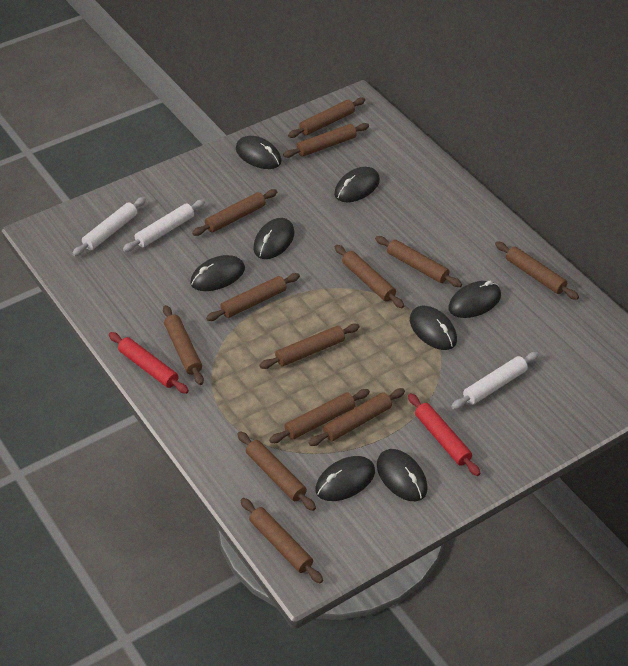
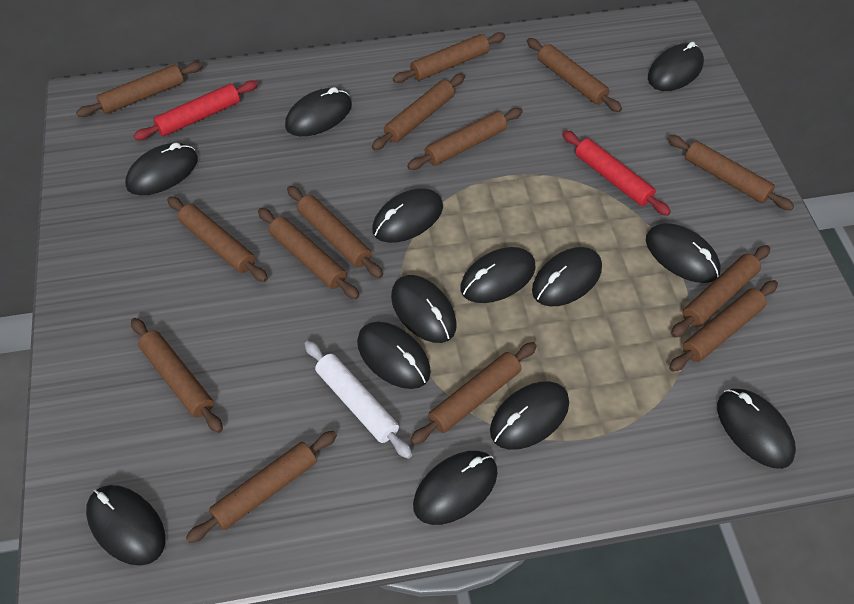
black mouse: [190,255,245,291] [236,136,282,169] [253,218,295,259] [315,456,375,501] [334,167,380,202] [377,449,428,501] [410,306,457,350] [448,281,501,318] = 8 -> [86,485,165,566] [125,143,198,195] [285,87,352,136] [357,322,431,389] [372,188,443,243] [391,275,457,343] [413,451,498,525] [460,247,536,303] [490,381,569,450] [532,247,602,306] [646,223,720,283] [648,42,704,91] [717,389,796,469] = 13
brown rolling pin: [163,305,204,385] [192,189,277,236] [206,273,300,321] [237,431,316,511] [240,498,323,583] [259,323,360,369] [269,389,370,443] [283,123,369,158] [288,97,365,138] [309,388,405,446] [335,245,404,308] [375,236,462,287] [495,241,579,300] = 13 -> [76,62,203,117] [131,318,223,433] [167,196,268,282] [186,431,337,543] [258,208,359,299] [287,186,383,278] [372,73,465,150] [393,32,505,83] [407,108,523,170] [410,342,537,445] [527,38,622,112] [668,135,794,210] [669,280,778,372] [671,245,770,337] = 14
white rolling pin: [72,197,146,256] [123,200,205,252] [451,352,539,409] = 3 -> [305,341,412,459] = 1

